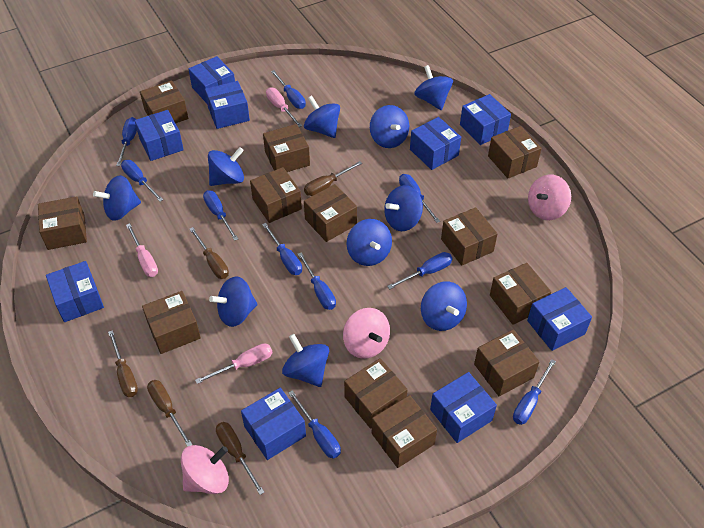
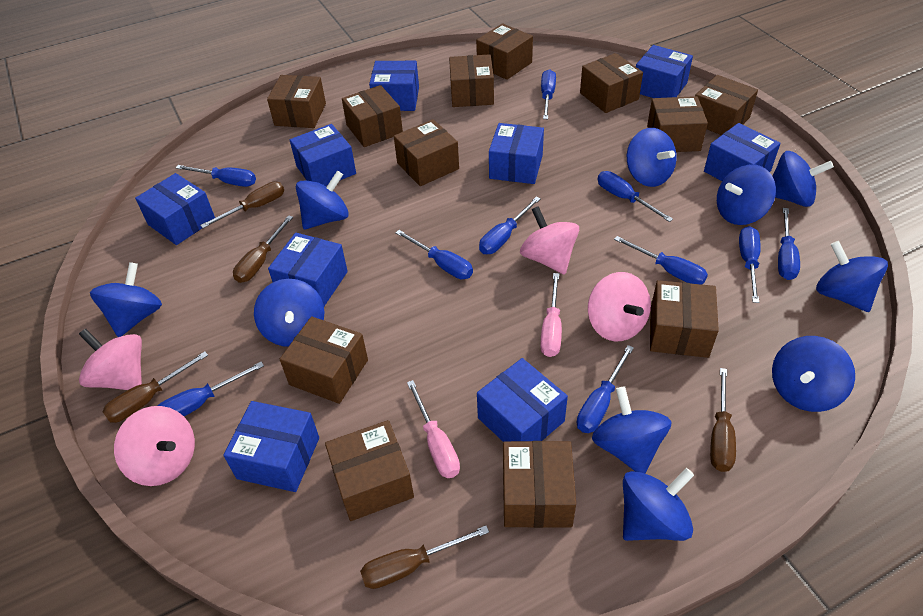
pink screwdriver: [126,223,158,277] [195,343,272,384] [266,87,302,127] = 3 -> [407,380,460,478] [540,273,562,357] = 2
pink spinning top: [181,445,229,494] [343,308,390,359] [528,175,571,220] = 3 -> [79,328,142,390] [114,406,195,486] [520,206,579,275] [588,272,651,341] = 4

